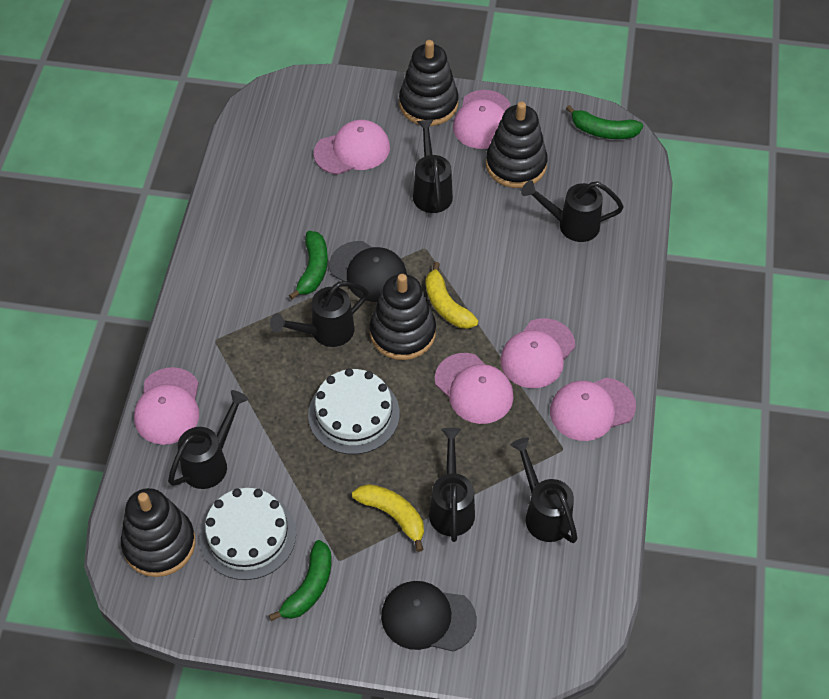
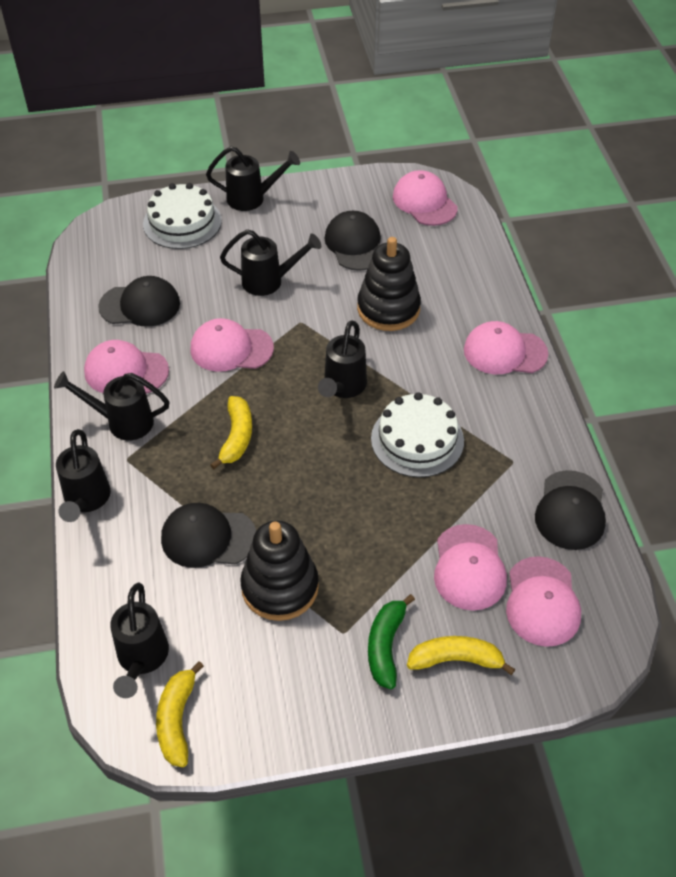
black cap: [329,241,407,302] [381,581,477,652] = 2 -> [98,276,180,327] [161,503,256,568] [324,211,381,271] [535,470,606,550] = 4
black stacking toy: [121,488,196,577] [370,274,436,360] [399,40,459,126] [486,102,548,188] = 4 -> [240,520,319,621] [357,237,421,331] = 2
green banana: [269,540,331,621] [289,231,328,300] [566,105,643,139] = 3 -> [368,594,415,689] = 1
yellow banana: [352,484,424,552] [426,262,478,329] = 2 -> [156,661,204,767] [210,396,252,469] [407,636,515,675] = 3

